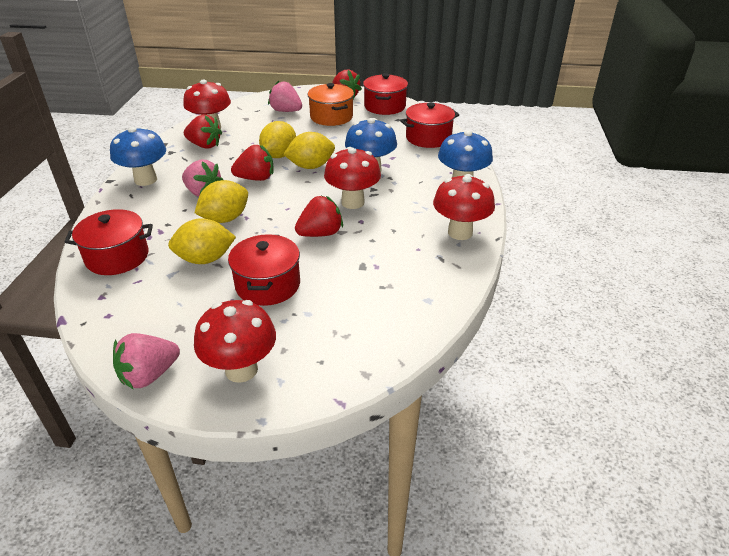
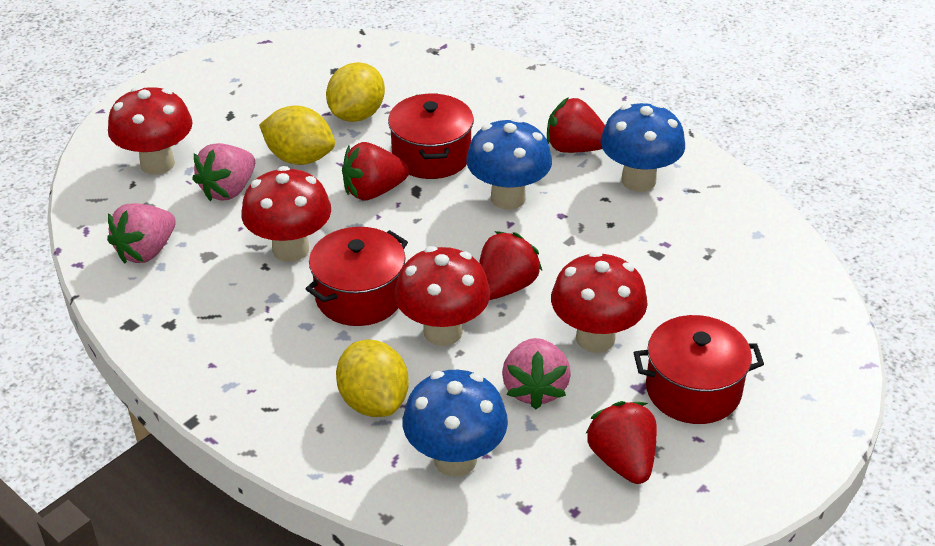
orange pot: [308,83,354,126] = 1 -> none = 0
red pot: [65,209,153,275] [228,234,300,306] [363,73,408,115] [400,102,459,148] = 4 -> [306,227,408,326] [388,93,474,179] [634,315,764,424] = 3
yellow lemon: [168,218,236,264] [195,180,248,223] [259,121,296,158] [283,132,335,169] = 4 -> [259,106,335,165] [326,62,385,122] [336,340,409,417] = 3

